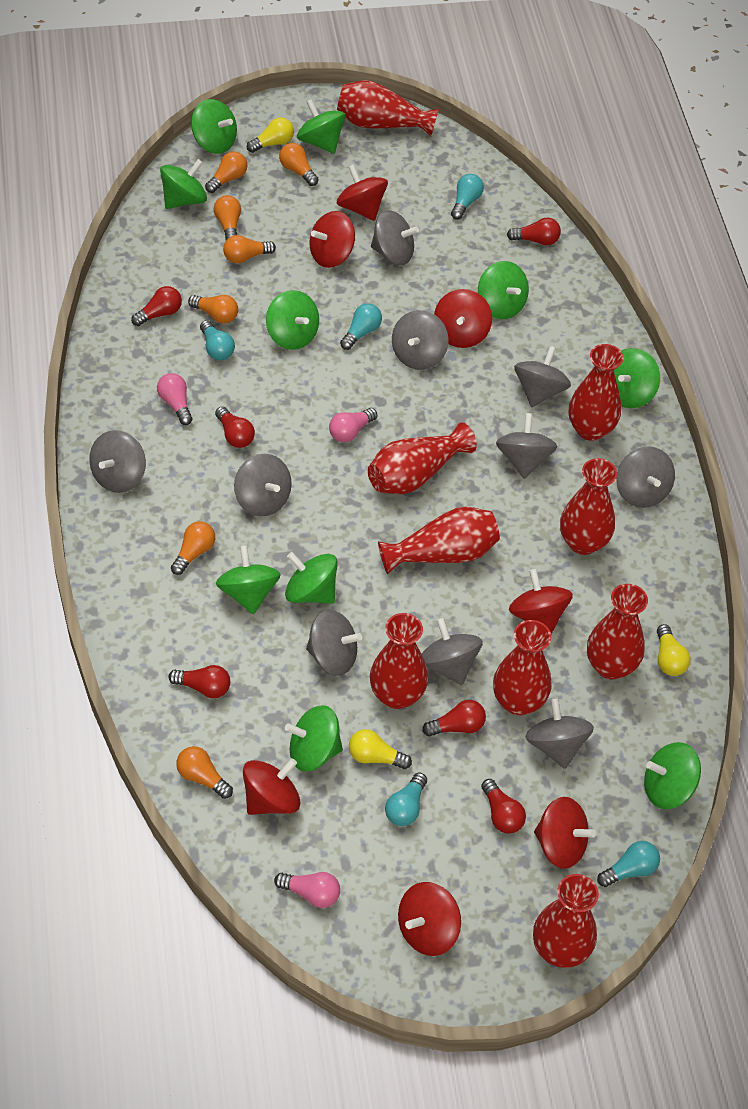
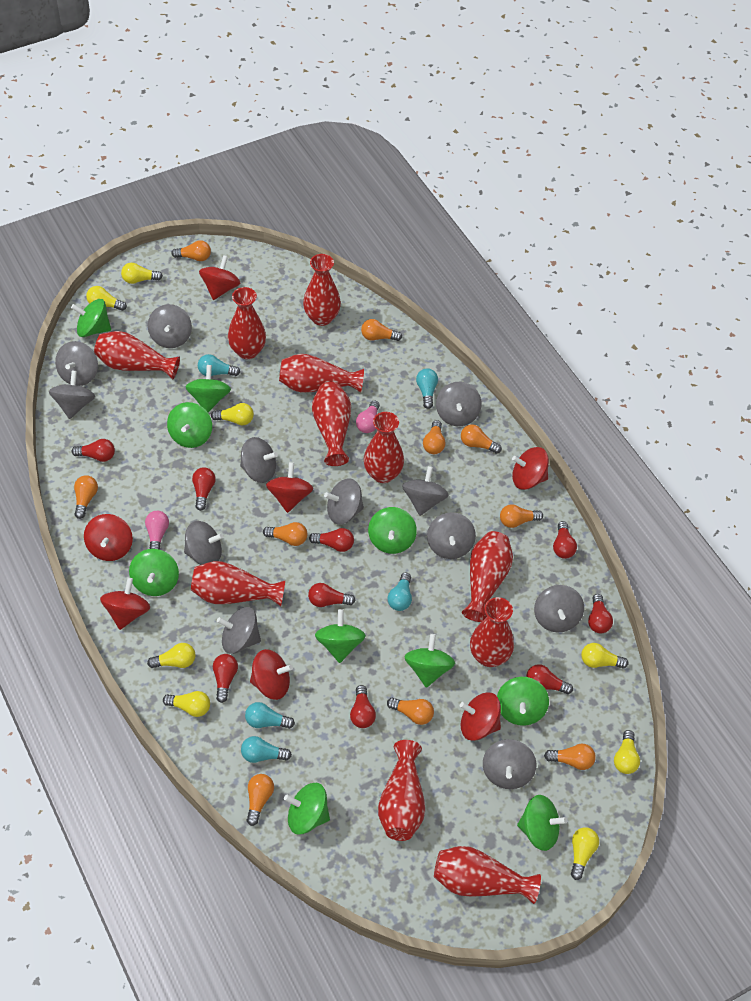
grey spinning top: [89,430,146,493] [234,454,292,517] [306,610,362,676] [371,210,419,265] [392,310,448,370] [422,618,483,685] [496,413,557,479] [514,346,571,407] [526,697,594,769] [617,446,675,508] = 10 -> [49,370,95,419] [55,341,98,386] [148,304,192,348] [184,521,224,565] [217,607,261,654] [240,437,278,483] [324,478,364,524] [402,466,449,516] [427,512,476,559] [436,382,482,426] [483,739,537,789] [534,585,584,632] = 12
orange light bulb: [171,521,215,575] [176,746,233,799] [188,295,238,324] [205,151,248,193] [214,195,241,240] [223,235,276,263] [279,143,319,186] = 7 -> [74,475,98,519] [171,240,211,261] [247,774,274,826] [263,522,308,546] [361,319,402,341] [387,698,434,725] [423,420,446,454] [461,424,502,454] [500,504,543,528] [544,744,596,770] = 10
pink light bulb: [157,373,193,425] [274,872,340,908] [329,408,377,442] = 3 -> [145,511,169,550] [356,400,380,433] = 2
red light bulb: [131,286,182,326] [169,665,230,698] [215,407,255,448] [422,700,486,737] [481,779,526,834] [507,218,561,245] = 6 -> [72,439,115,462] [192,467,216,511] [213,654,238,703] [308,583,355,607] [309,528,354,552] [350,685,376,728] [526,664,573,694] [553,521,577,559] [588,594,613,633] = 9
red vase: [337,80,439,136] [368,422,477,494] [370,613,428,709] [378,507,500,574] [493,620,552,715] [533,874,599,968] [560,458,617,555] [569,344,624,441] [587,584,648,679] = 9 -> [94,331,180,379] [191,561,285,606] [228,287,266,359] [279,354,364,393] [303,254,341,326] [312,382,351,466] [364,412,404,483] [378,740,425,841] [434,846,541,904] [462,531,513,622] [470,597,514,667] = 11
yellow light bulb: [247,117,294,153] [349,729,412,769] [657,624,691,676] = 3 -> [86,286,127,311] [121,263,163,284] [147,643,196,668] [163,691,210,717] [211,403,254,425] [571,827,599,880] [581,643,628,669] [614,730,640,774] = 8

